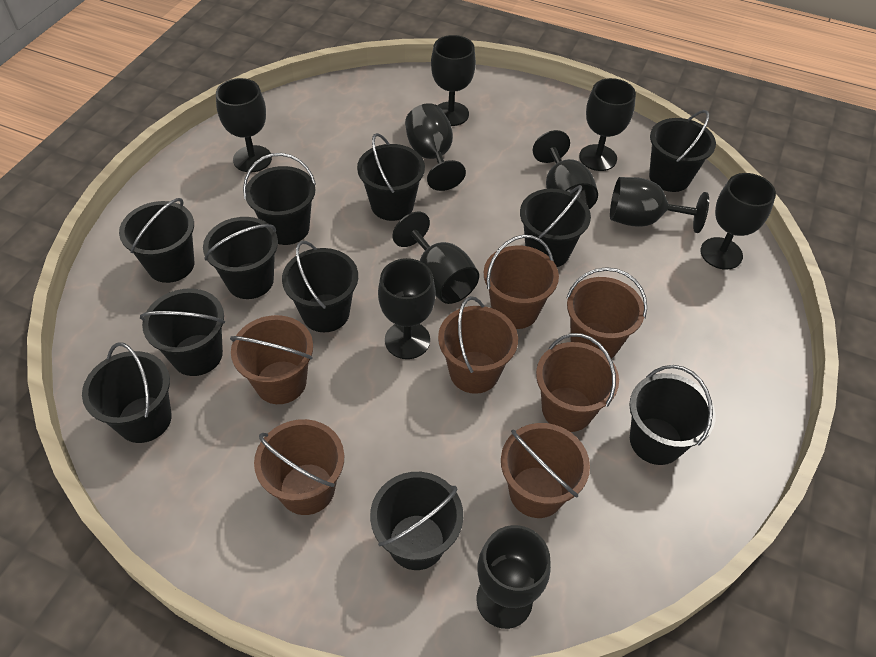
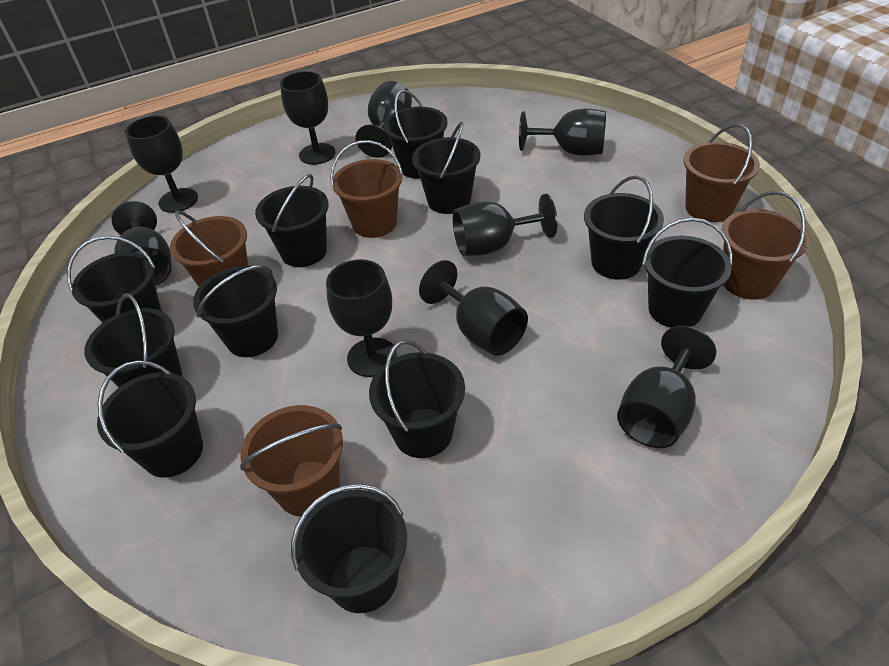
black goblet: [216,78,272,172] [378,258,436,359] [392,212,479,304] [405,103,466,191] [431,35,476,126] [477,525,551,629] [533,130,598,210] [579,78,636,171] [610,177,709,233] [700,173,776,270] = 10 -> [111,201,172,286] [125,116,198,213] [280,71,336,165] [326,259,397,377] [356,81,412,158] [419,260,528,356] [453,194,558,256] [519,109,606,156] [617,325,716,448] = 9
brown bucket: [230,315,313,404] [254,419,344,515] [438,296,518,394] [484,235,559,329] [501,423,590,518] [536,333,619,432] [566,267,647,359] = 7 -> [170,211,248,287] [240,405,343,517] [330,140,403,238] [684,124,760,222] [722,191,809,300] = 5

